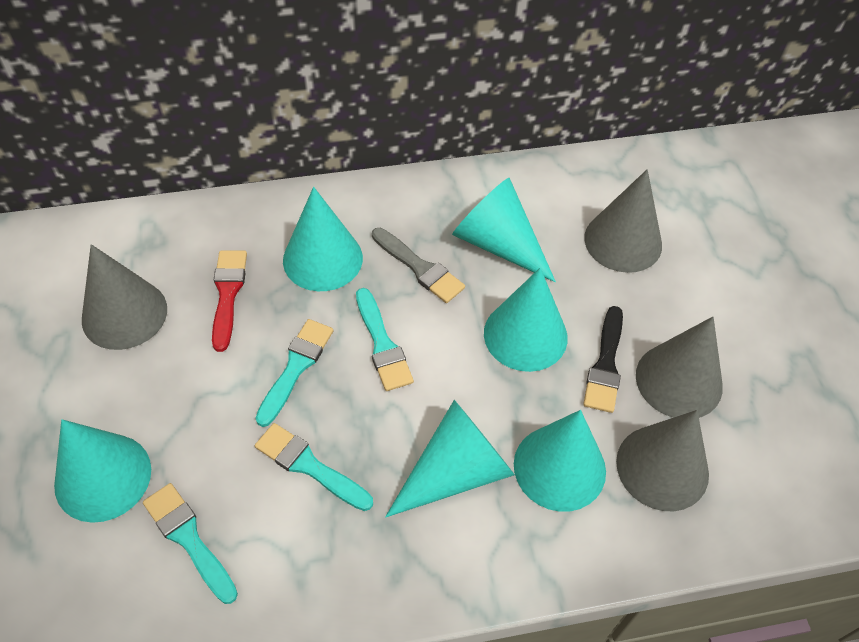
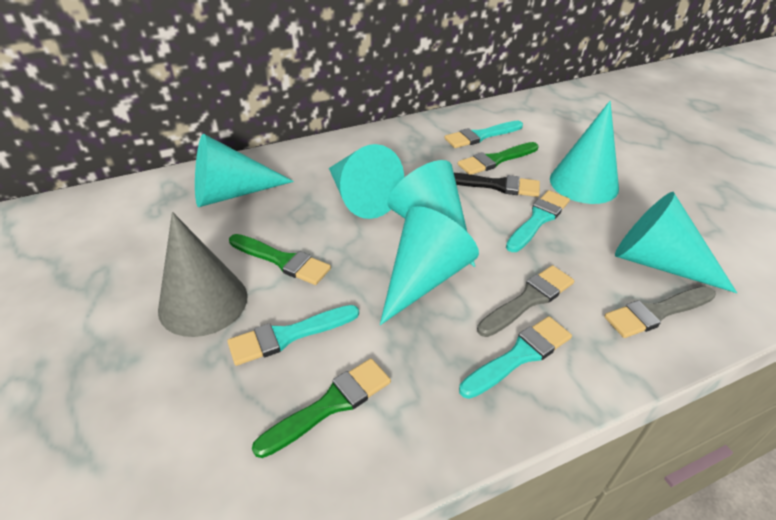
green brush: none = 0 -> [229,234,331,285] [252,358,391,458] [458,142,538,175] = 3
grey brush: [372,228,465,303] = 1 -> [477,265,574,337] [604,286,716,338] = 2
grey cone: [82,244,167,350] [584,169,662,273] [616,410,709,512] [636,317,723,418] = 4 -> [158,212,247,337] = 1
red brush: [212,250,247,352] = 1 -> none = 0

